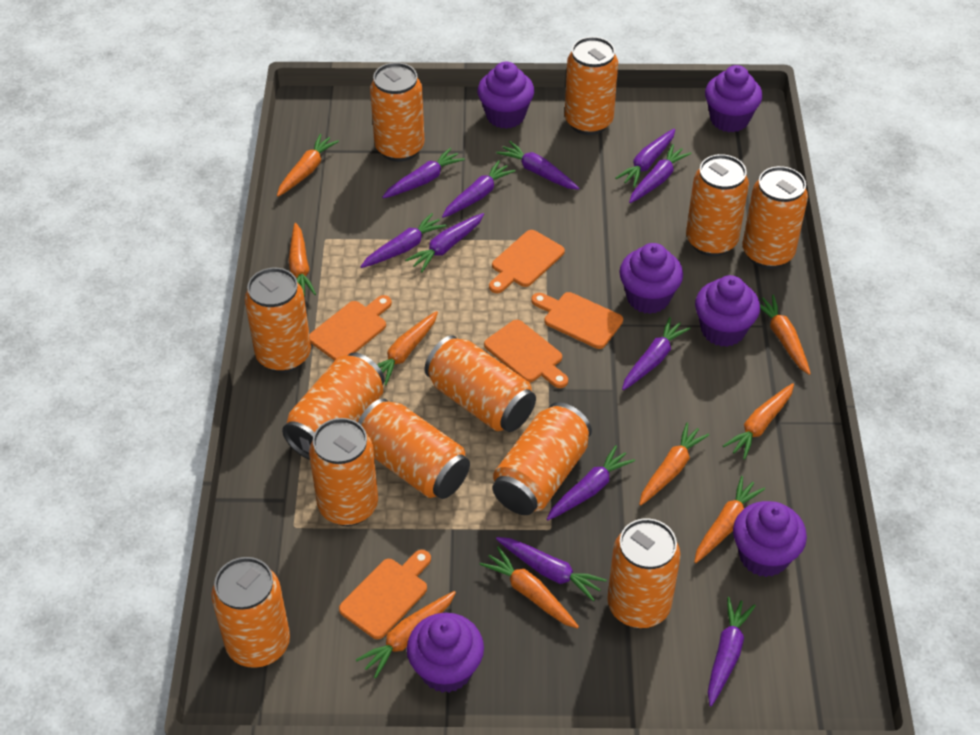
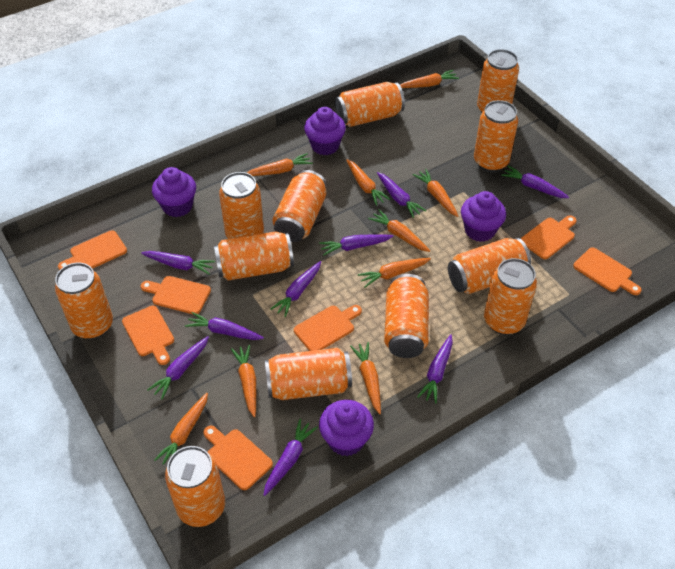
orange cutting board: [309,295,392,361] [339,550,431,639] [484,320,568,388] [489,230,565,293] [531,292,623,349] = 5 -> [58,230,127,270] [122,306,174,365] [141,276,211,315] [203,426,273,490] [294,305,362,351] [521,215,576,259] [573,247,642,295] = 7
purple carrot: [360,213,447,268] [382,148,465,198] [405,213,484,272] [442,160,516,218] [496,141,579,190] [496,537,607,601] [547,445,635,520] [615,129,675,188] [622,317,691,390] [629,144,692,203] [708,597,756,706] = 11 -> [141,251,215,274] [147,336,209,400] [185,312,264,340] [264,419,318,496] [270,261,321,317] [319,234,393,256] [377,172,426,218] [417,334,453,403] [501,166,569,198] = 9
purple cupcake: [407,613,484,693] [477,61,534,129] [619,243,683,314] [695,275,760,347] [705,65,762,132] [733,501,807,577] = 6 -> [152,167,196,217] [304,107,346,155] [319,400,374,456] [461,191,506,242] = 4

